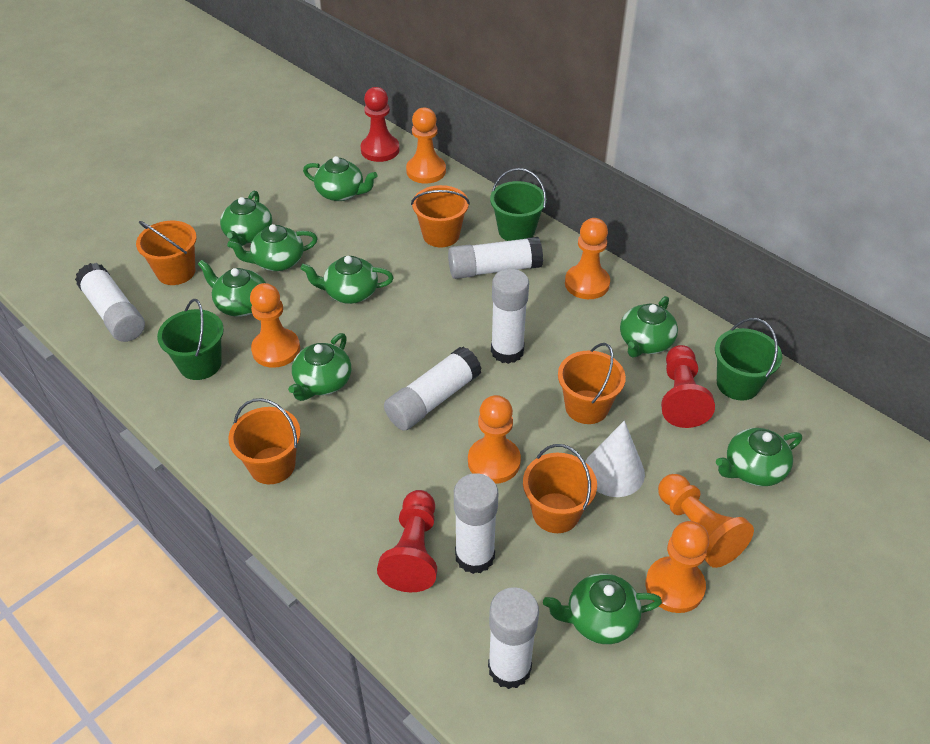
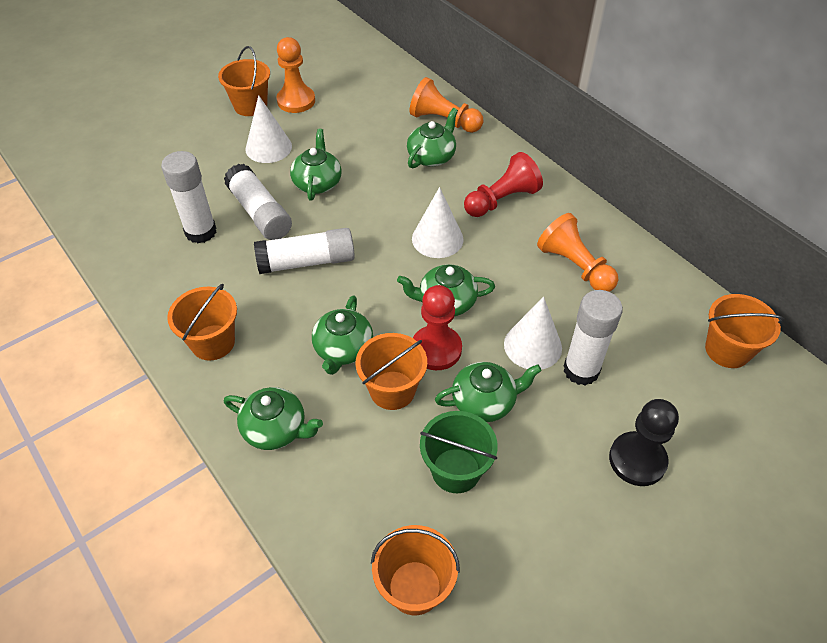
black pawn: none = 0 -> [609,399,679,486] = 1
green bucket: [157,299,224,380] [490,168,547,241] [715,318,782,401] = 3 -> [420,411,498,493] = 1
green teapot: [198,260,266,317] [220,191,272,246] [227,224,318,271] [288,333,351,401] [300,256,394,304] [303,156,377,201] [543,573,662,644] [620,296,678,357] [716,428,802,486] = 9 -> [224,387,323,450] [290,129,341,201] [312,295,373,375] [397,264,495,316] [407,108,458,168] [435,362,542,422] = 6
orange pawn: [250,283,300,368] [406,108,446,184] [468,395,521,484] [565,218,610,299] [646,521,709,613] [658,474,754,568] = 6 -> [276,37,315,113] [410,77,483,133] [537,213,619,292] = 3
red pawn: [360,87,400,162] [377,490,437,592] [661,345,715,428] = 3 -> [413,285,462,370] [464,152,543,217] = 2
white cone: [585,421,645,497] = 1 -> [245,95,292,163] [412,187,464,258] [504,297,562,370] = 3
white glue stick: [75,263,145,342] [384,346,482,431] [448,237,543,279] [454,473,498,574] [488,587,539,689] [491,269,529,364] = 6 -> [161,151,217,243] [224,164,292,240] [254,228,355,274] [564,290,623,385] = 4

